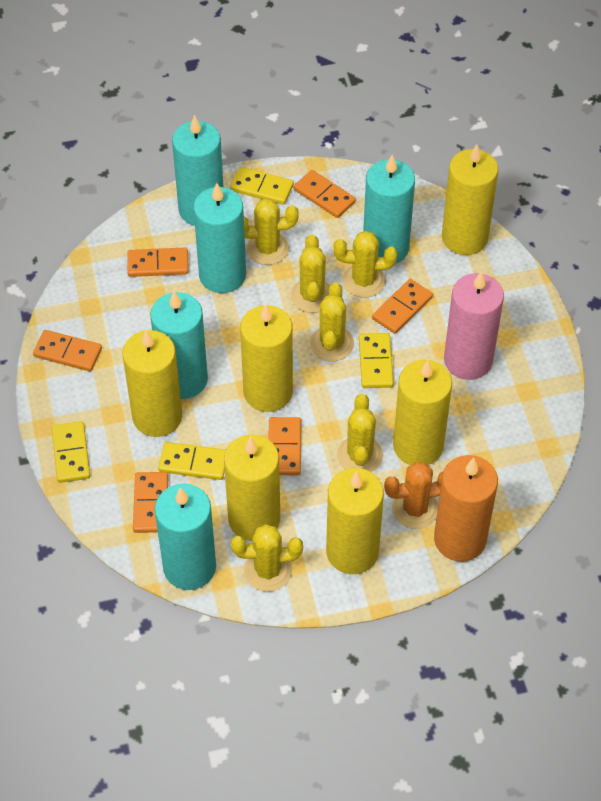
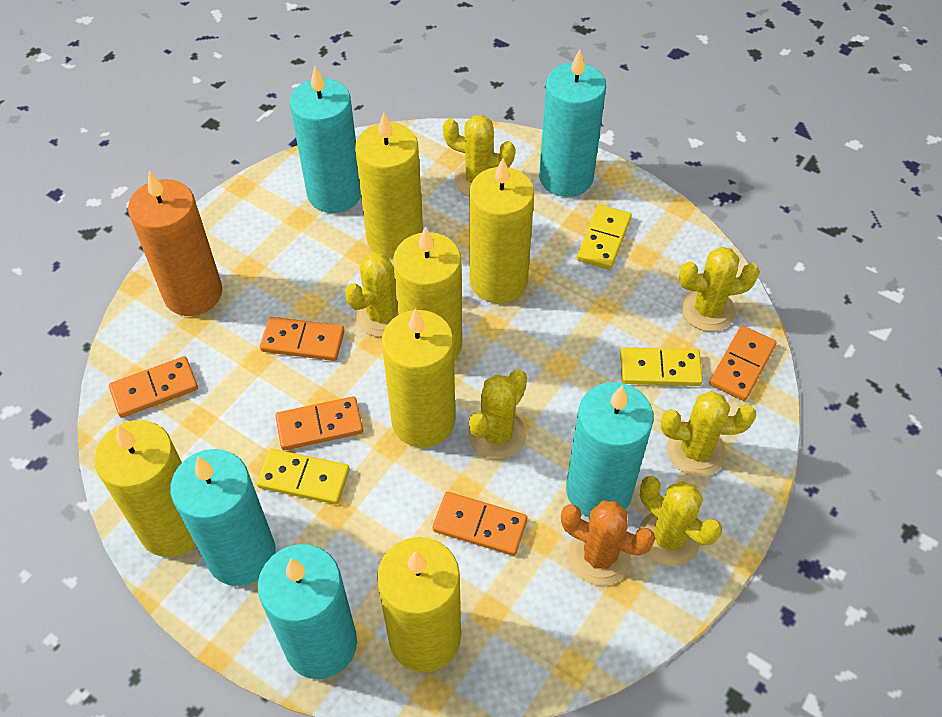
orange domino: [33,330,102,371] [127,247,189,277] [133,472,168,533] [268,417,301,475] [294,170,356,218] [372,279,433,334] = 6 -> [109,356,198,418] [260,317,345,361] [275,396,363,450] [433,492,527,556] [709,326,777,401] = 5
pink candle: [444,271,504,380] = 1 -> none = 0
yellow domino: [52,421,90,483] [158,442,226,480] [230,167,294,205] [359,333,394,388] = 4 -> [257,449,350,505] [577,204,632,270] [620,347,703,386] = 3

